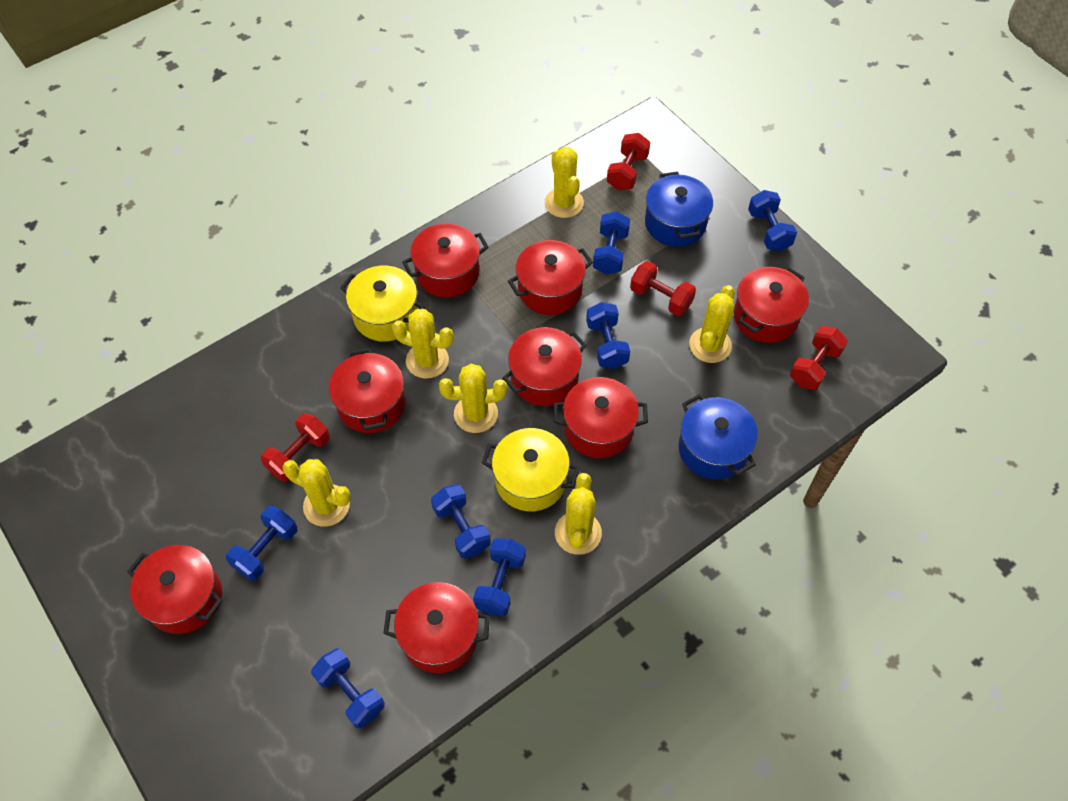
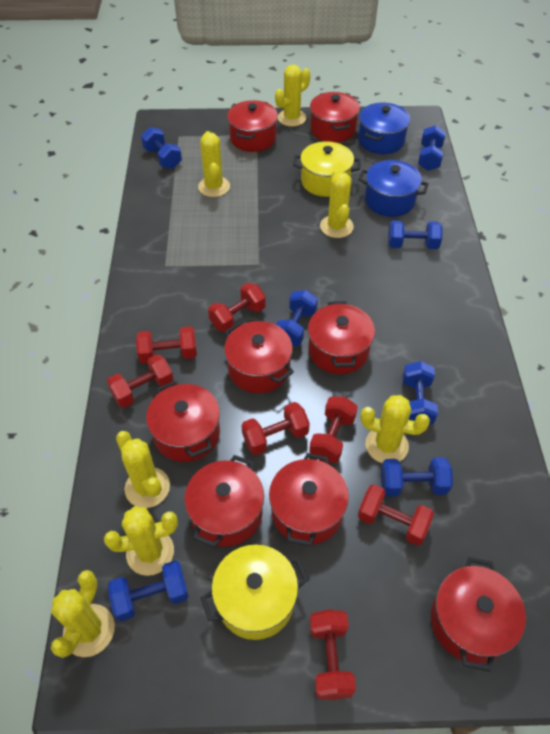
red dumbbell: [261,413,330,482] [607,133,650,190] [630,261,696,316] [790,326,848,390] = 4 -> [107,354,174,408] [136,326,197,364] [208,283,266,332] [241,402,310,455] [309,396,358,463] [309,610,356,700] [358,484,434,546] = 7
yellow cactus: [282,459,351,527] [392,309,454,379] [439,364,507,433] [545,147,584,218] [555,473,602,555] [689,285,735,363] = 6 -> [51,570,115,658] [104,506,178,576] [116,431,170,508] [198,131,230,197] [275,64,310,127] [320,170,354,238] [360,395,430,463] = 7

